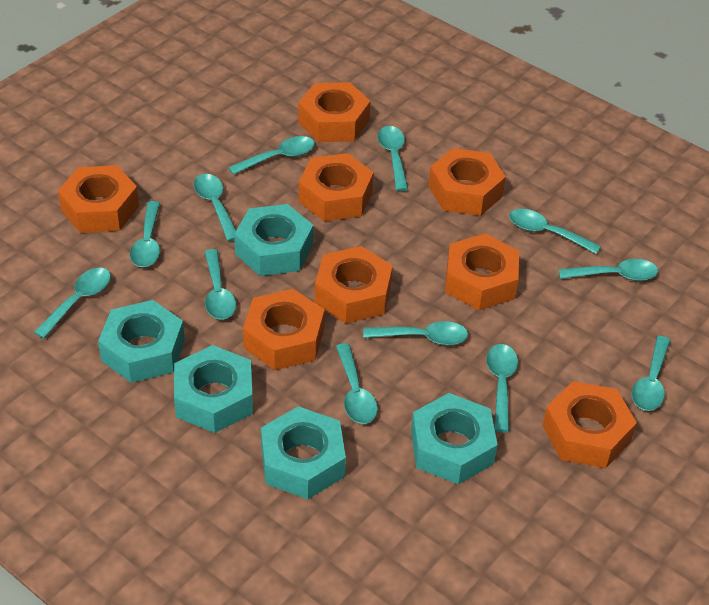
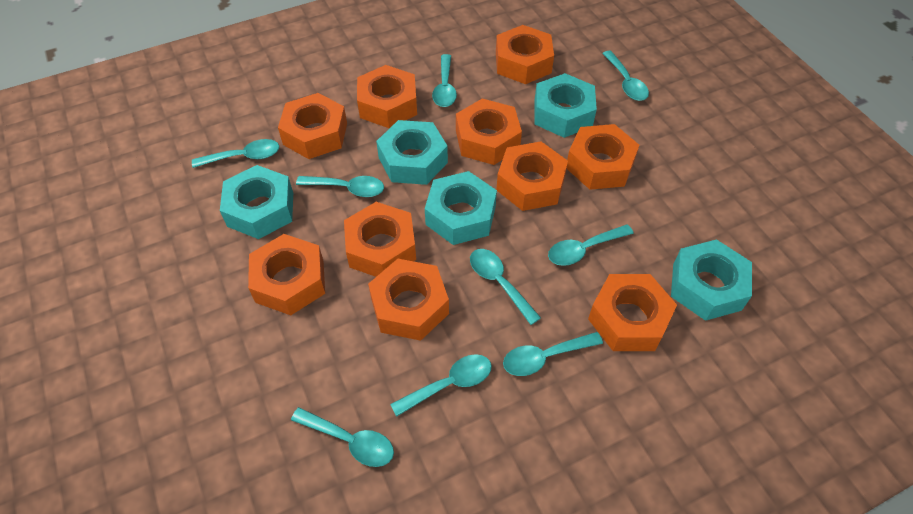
orange nut: [58,165,139,233] [243,289,325,370] [298,82,370,142] [299,153,374,221] [315,246,393,324] [428,148,506,216] [445,234,519,310] [543,381,637,468] = 8 -> [248,234,325,315] [278,93,347,159] [344,202,416,277] [357,65,417,128] [368,259,449,341] [456,98,522,165] [496,25,554,84] [496,141,568,211] [567,124,639,190] [588,274,677,351] = 10
turquoise spoon: [34,268,111,339] [130,201,160,267] [194,174,236,241] [205,249,236,320] [228,136,315,175] [336,343,378,424] [363,321,468,345] [377,126,408,191] [486,344,518,432] [509,209,601,254] [558,259,658,281] [632,336,671,411] = 12 -> [192,139,279,168] [291,407,394,467] [296,176,384,197] [390,354,492,417] [432,54,457,107] [470,249,541,325] [503,332,603,376] [548,224,634,266] [602,51,649,101] = 9

